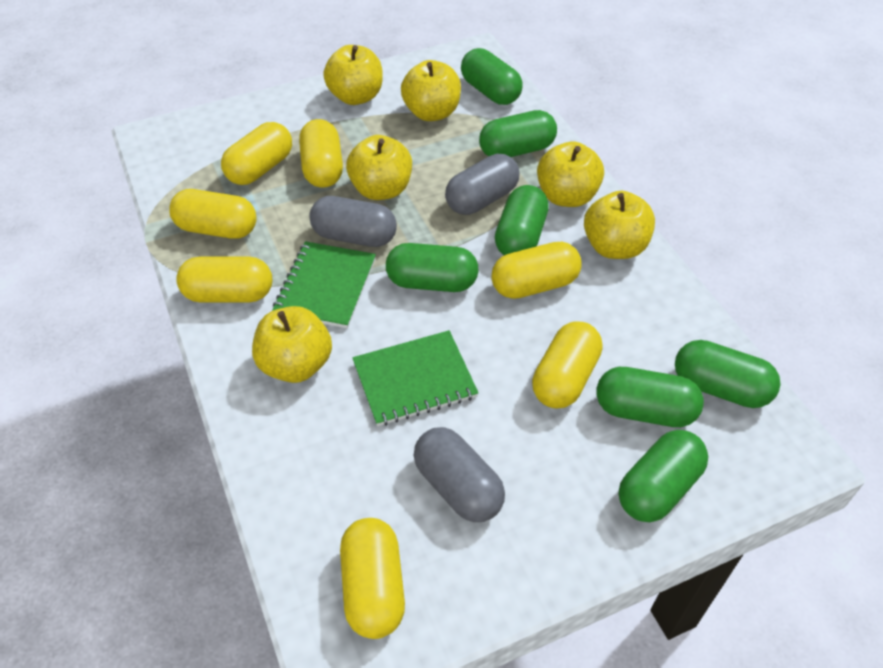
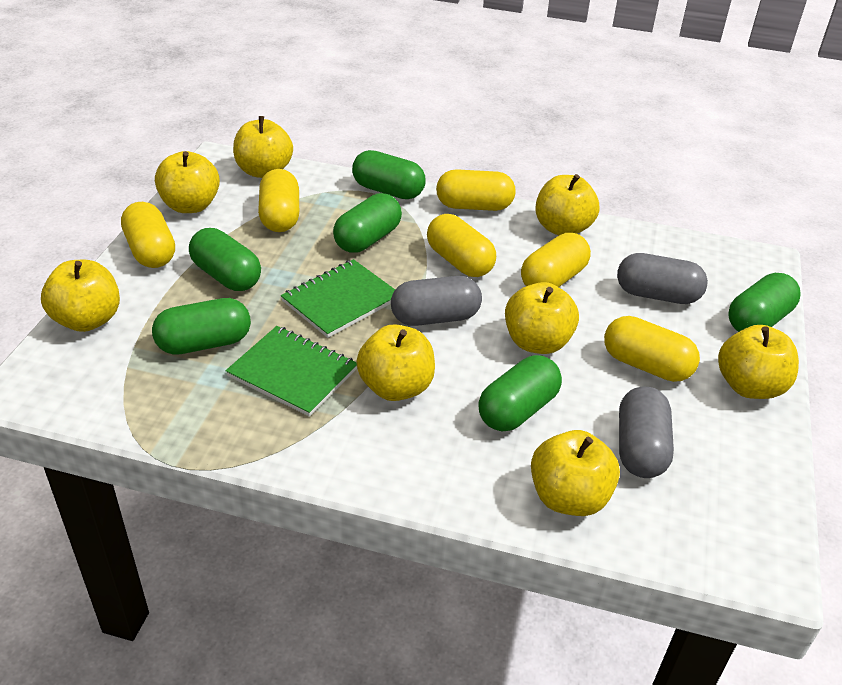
green capsule: [386,243,479,292] [461,48,523,105] [479,110,557,157] [495,185,549,255] [596,367,704,427] [619,430,708,522] [675,340,781,408] = 7 -> [152,298,251,355] [189,228,261,291] [333,193,402,253] [352,150,426,199] [478,355,562,431] [728,273,801,332] = 6
yellow apple: [252,306,332,383] [323,45,383,105] [346,135,412,200] [401,60,461,121] [537,141,604,207] [584,191,655,259] = 6 -> [41,260,120,332] [155,151,220,213] [233,116,293,178] [356,324,435,401] [505,282,579,354] [531,430,620,516] [535,174,599,236] [718,325,799,399] = 8
yellow capsule: [169,189,256,239] [176,257,272,303] [221,122,292,185] [299,119,343,188] [340,518,405,639] [491,242,582,299] [532,321,602,408] = 7 -> [121,202,175,268] [258,169,299,232] [427,214,496,277] [436,169,516,211] [521,233,591,287] [604,316,700,382] = 6

